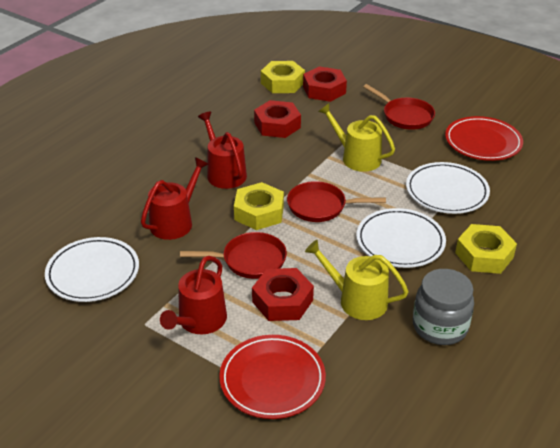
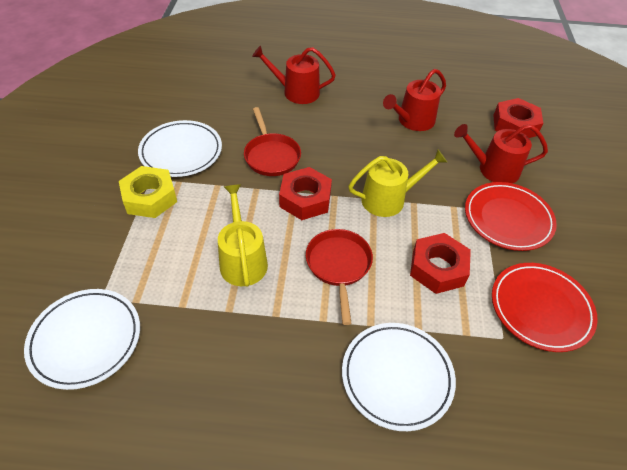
grey jar: [413,269,474,345] = 1 -> none = 0
red pan: [180,232,287,279] [287,181,386,222] [363,84,435,130] = 3 -> [244,107,301,176] [306,229,373,325] = 2
yellow nut: [234,182,284,230] [261,61,305,93] [455,224,517,274] = 3 -> [119,166,177,218] = 1

